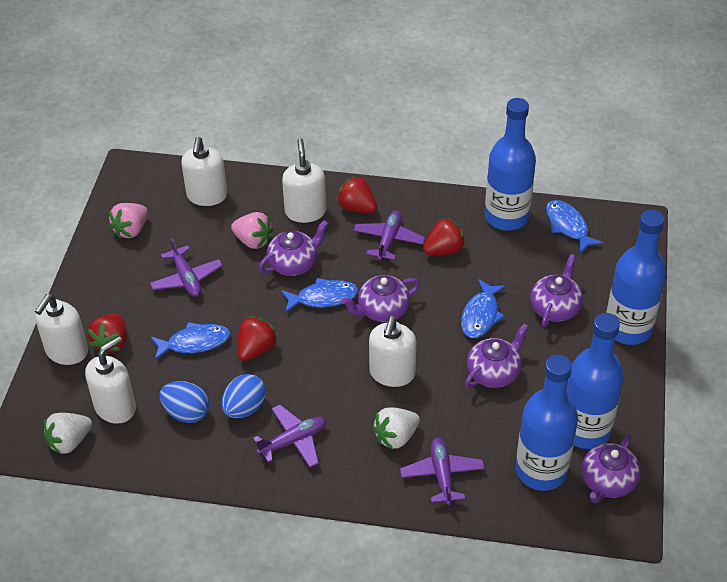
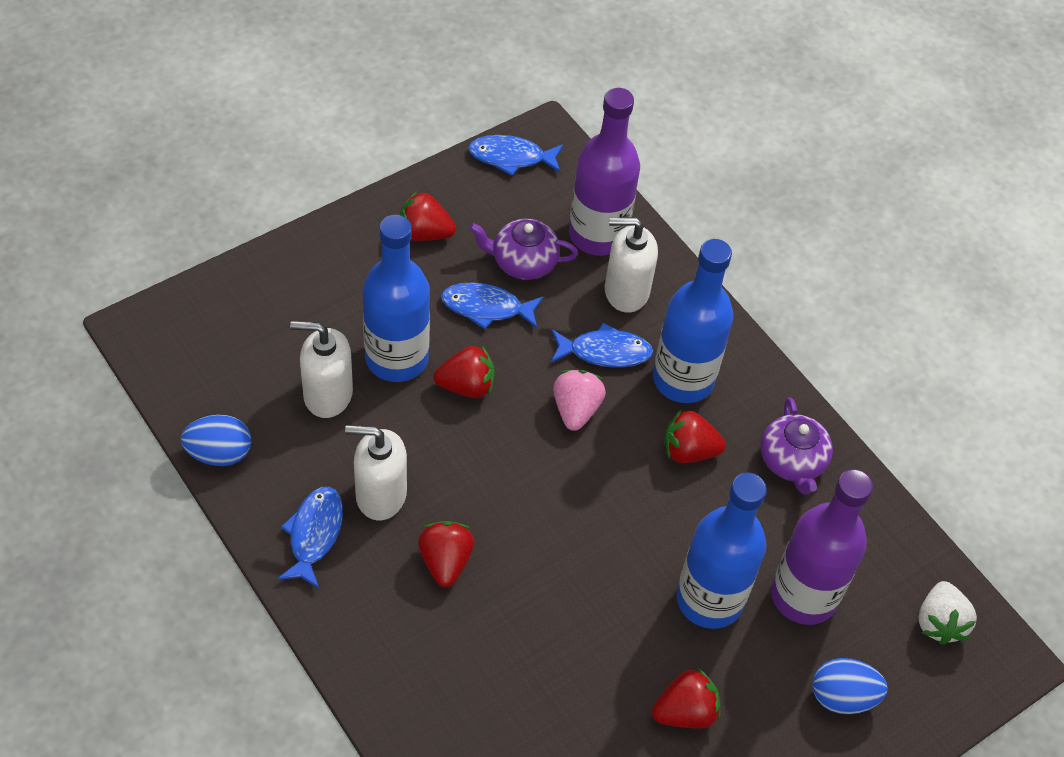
blue bottle: [485,98,536,231] [516,354,578,491] [566,313,624,449] [607,210,666,345] = 4 -> [363,215,430,382] [653,239,733,403] [676,473,767,629] = 3
pink strawberry: [109,203,148,238] [231,212,273,249] = 2 -> [553,370,606,431] = 1
purple bottle: none = 0 -> [569,88,640,256] [771,469,873,625] = 2
purple plane: [150,238,223,297] [253,405,326,468] [353,210,426,261] [400,437,485,505] = 4 -> none = 0
purple teapot: [259,220,329,276] [342,275,420,322] [465,323,529,388] [530,254,583,327] [582,434,641,503] = 5 -> [469,219,578,280] [761,397,833,495] = 2
red strawberry: [88,314,127,355] [237,316,278,361] [336,176,377,213] [423,217,466,255] = 4 -> [400,191,456,241] [418,521,474,587] [433,346,495,398] [652,668,720,728] [664,409,726,463] = 5
white soap dispenser: [35,294,88,365] [85,336,136,424] [181,137,227,206] [282,138,326,223] [369,316,416,387] = 5 -> [290,321,353,418] [345,425,407,520] [605,217,658,313] = 3
white strawberry: [43,413,92,455] [372,407,420,450] = 2 -> [918,581,977,645] = 1

